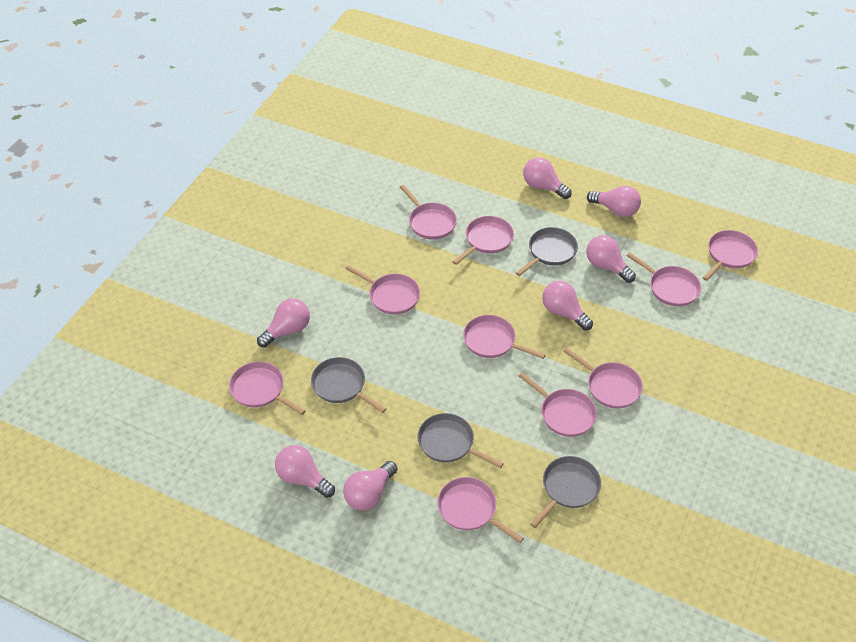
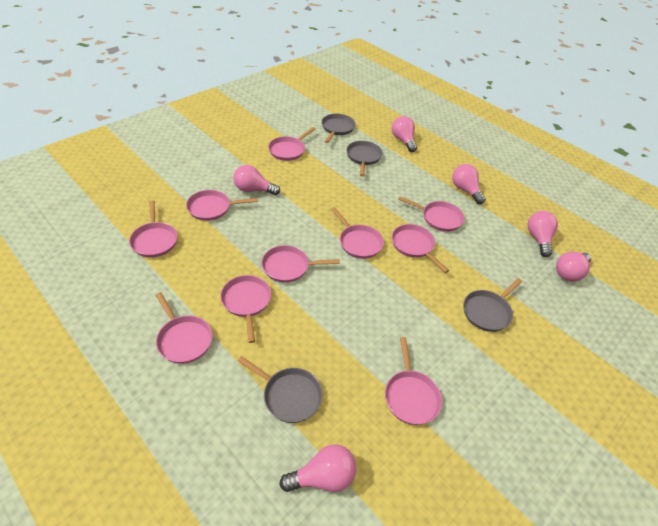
pink light bulb: [257,298,310,348] [275,445,335,498] [343,461,397,510] [523,157,572,199] [542,281,593,330] [586,235,636,283] [587,186,641,217] = 7 -> [233,165,280,195] [280,444,357,492] [392,116,417,152] [452,164,486,204] [527,211,558,257] [556,252,591,282] = 6

